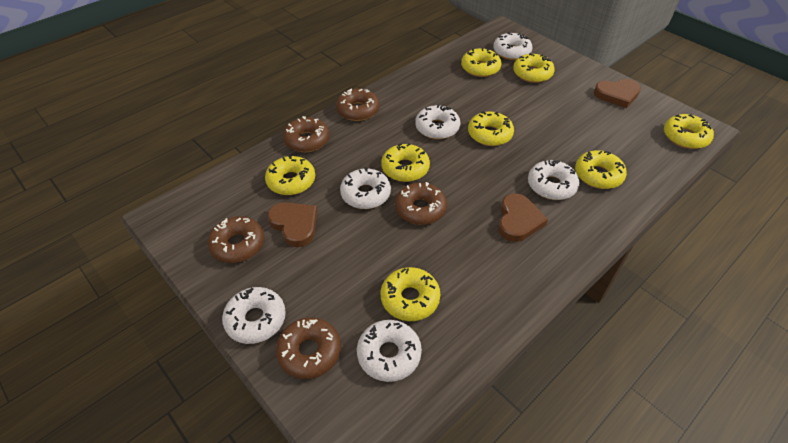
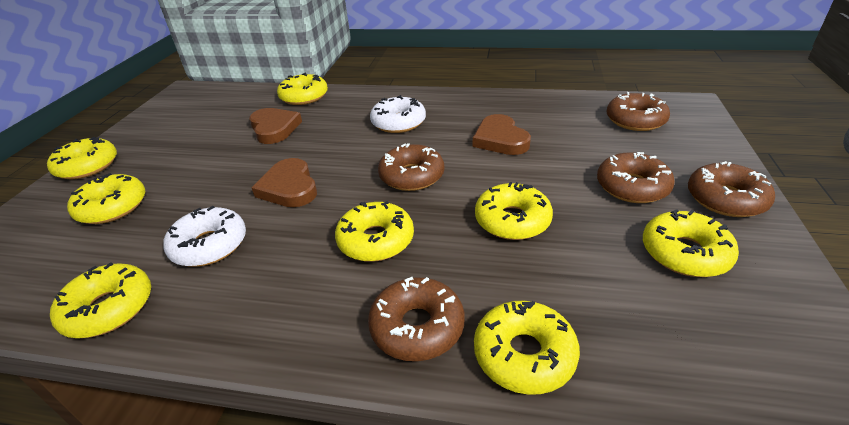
white donut: [222,287,286,344] [340,167,391,209] [357,320,422,382] [415,105,460,139] [493,32,532,60] [528,160,580,200] = 6 -> [163,206,246,267] [370,95,426,133] = 2

